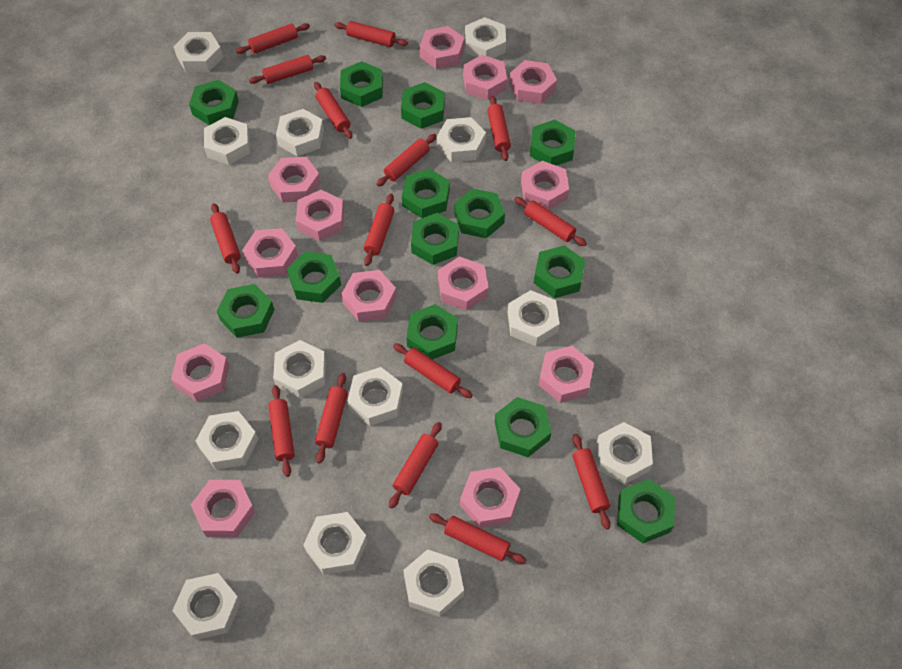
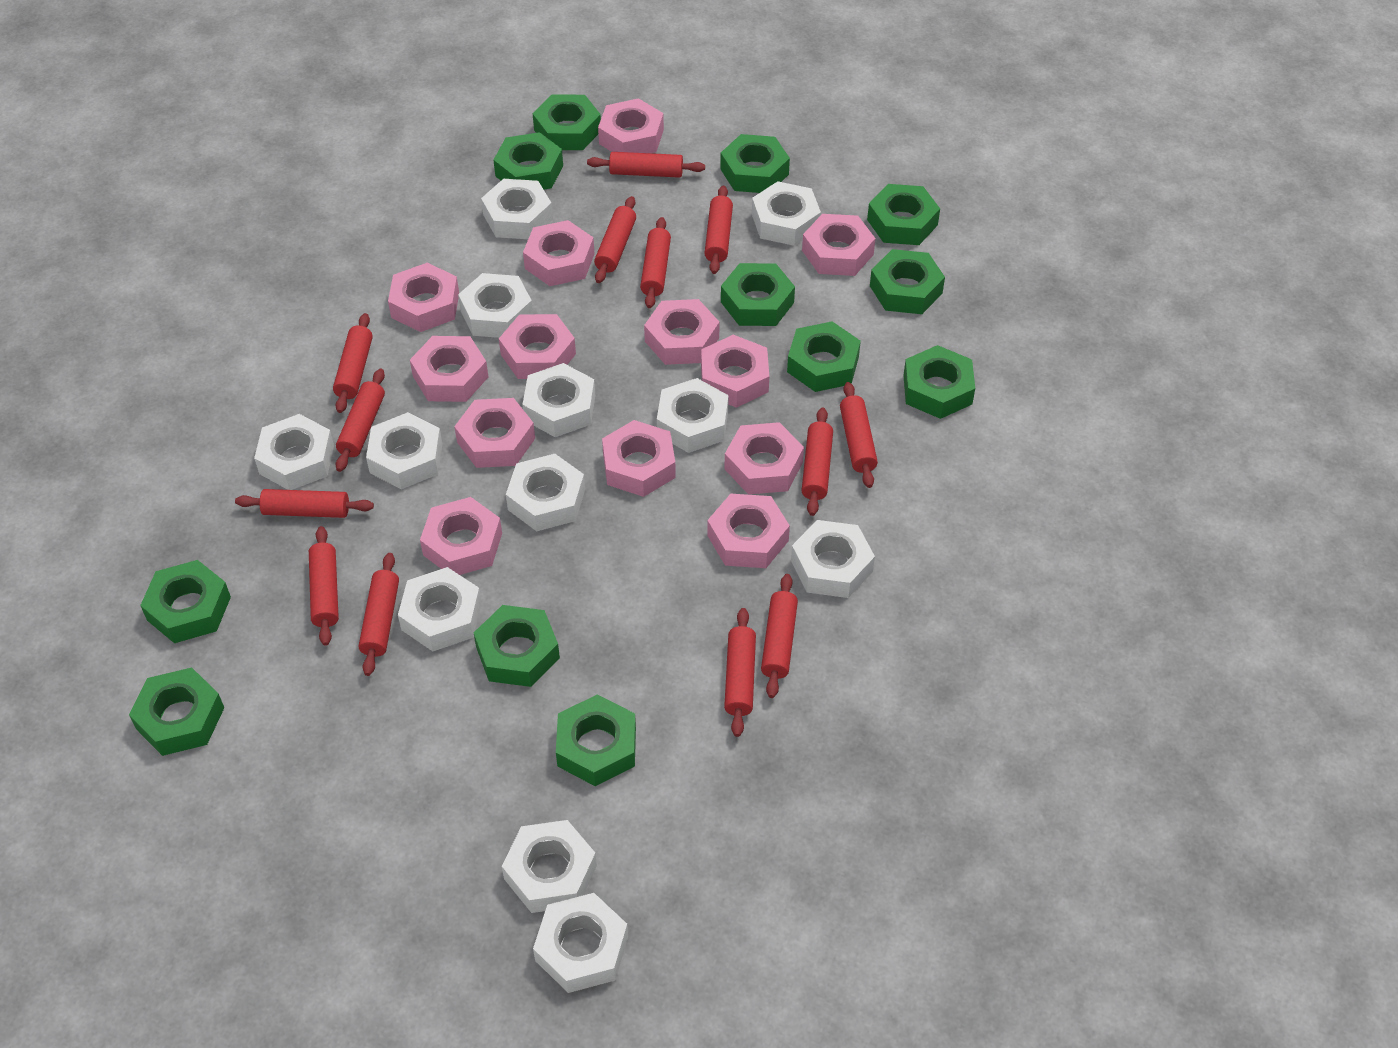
green nut: [189,80,239,125] [217,284,274,338] [287,251,341,303] [340,61,383,107] [401,82,445,129] [402,168,450,218] [406,304,458,360] [411,213,459,265] [454,188,505,238] [495,397,552,457] [530,120,576,166] [534,245,585,298] [617,479,675,543] = 13 -> [129,668,224,756] [140,560,231,643] [474,605,560,687] [493,132,563,189] [533,94,601,150] [556,694,636,786] [720,134,790,193] [721,263,795,326] [787,321,861,392] [867,184,940,245] [870,249,945,314] [903,345,975,419] = 12
red rolling pin: [210,203,241,274] [236,23,310,54] [249,55,326,84] [268,385,295,477] [314,82,352,139] [315,373,348,463] [334,21,408,47] [364,194,394,266] [376,134,437,187] [389,422,442,509] [393,343,472,398] [429,513,526,564] [487,96,511,161] [514,197,587,246] [573,434,611,529] = 15 -> [235,489,374,518] [309,526,339,646] [333,313,373,413] [336,369,385,472] [359,553,399,676] [587,152,705,178] [594,196,636,283] [640,217,671,308] [705,185,733,274] [724,608,756,737] [761,574,798,698] [802,408,833,516] [840,382,878,488] = 13
white nut: [172,573,241,640] [173,32,223,72] [196,411,258,470] [204,117,250,165] [273,340,326,398] [276,109,324,156] [303,512,368,575] [347,367,403,426] [403,549,464,617] [437,117,486,162] [465,17,506,58] [508,290,560,346] [597,422,653,484] = 13 -> [254,414,334,490] [366,412,442,489] [398,567,482,651] [458,273,533,338] [481,179,553,239] [502,820,597,913] [506,454,585,531] [522,363,595,437] [533,893,628,993] [657,378,729,453] [752,181,821,246] [791,520,875,598] = 12

